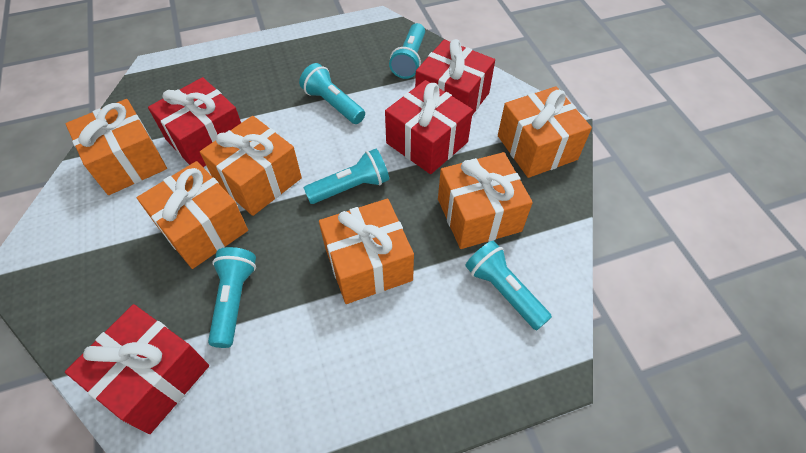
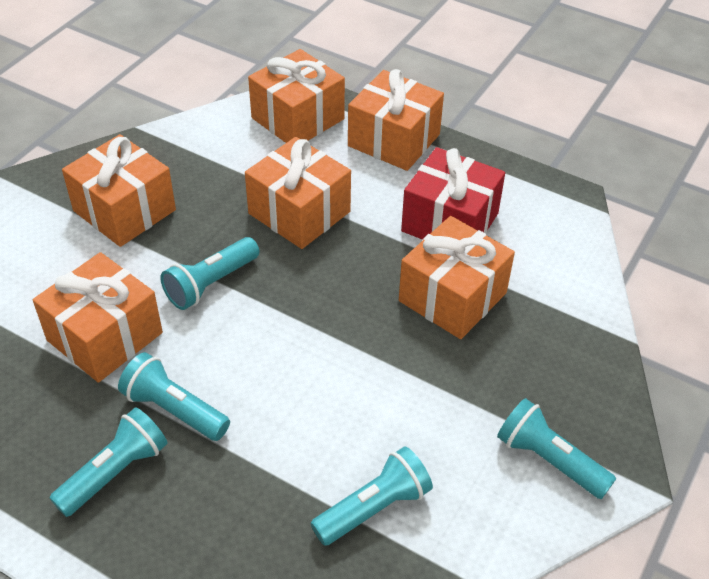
red gift: [65,304,209,434] [148,77,241,167] [385,80,473,174] [415,39,495,115] = 4 -> [401,147,505,240] = 1

